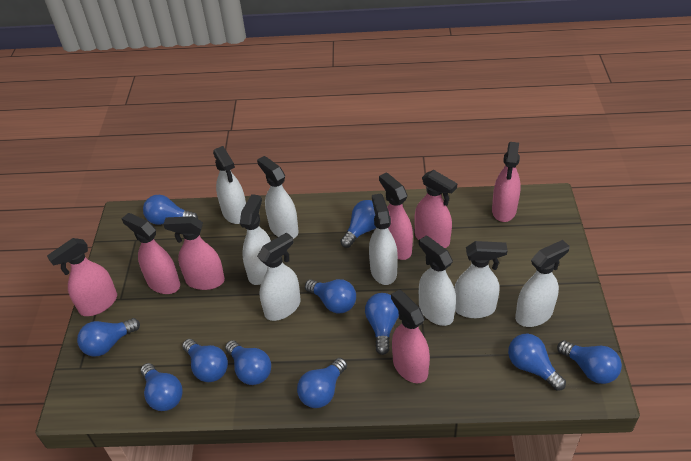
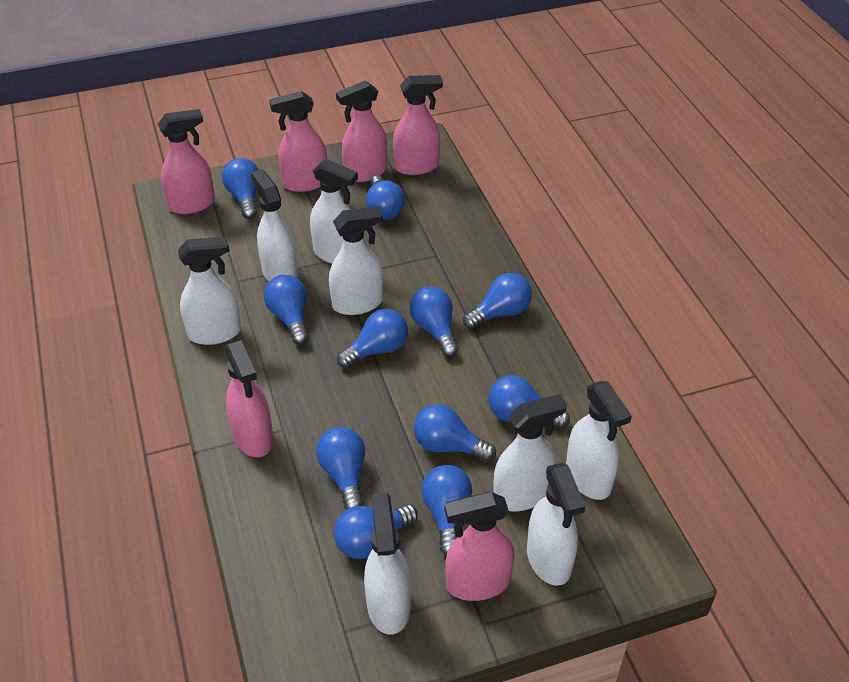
pink spray bottle: [47,238,117,316] [122,213,180,294] [163,216,225,290] [379,172,413,260] [391,289,430,383] [414,170,457,248] [492,142,521,222] = 7 -> [158,109,215,214] [225,340,274,457] [269,91,327,192] [336,81,387,182] [393,75,443,175] [444,492,514,601] = 6

